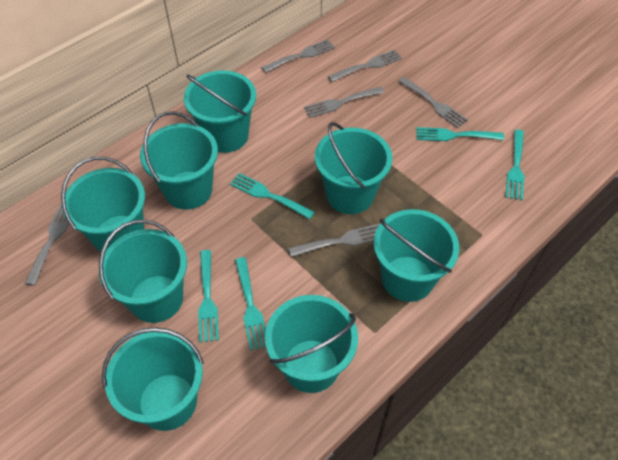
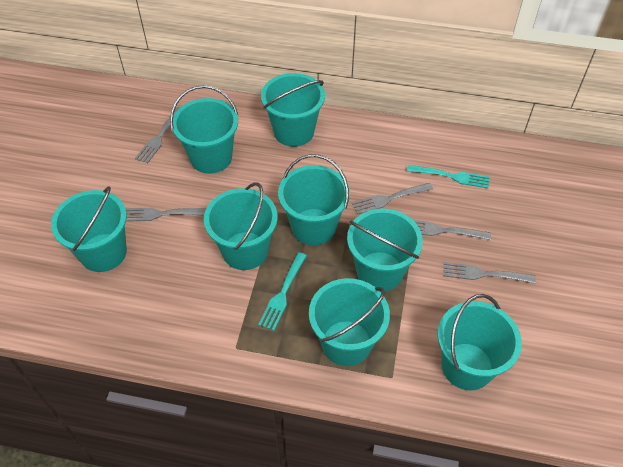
grey fork: [25,204,69,286] [261,39,335,73] [288,224,379,257] [304,87,384,118] [328,50,402,82] [398,77,468,128] = 6 -> [126,208,206,222] [135,107,180,164] [352,183,433,215] [413,220,491,240] [443,262,536,284] = 5
turquoise fork: [198,250,219,342] [230,173,315,219] [235,257,266,350] [416,127,504,141] [506,130,524,200] = 5 -> [258,252,307,331] [407,165,490,189] = 2

